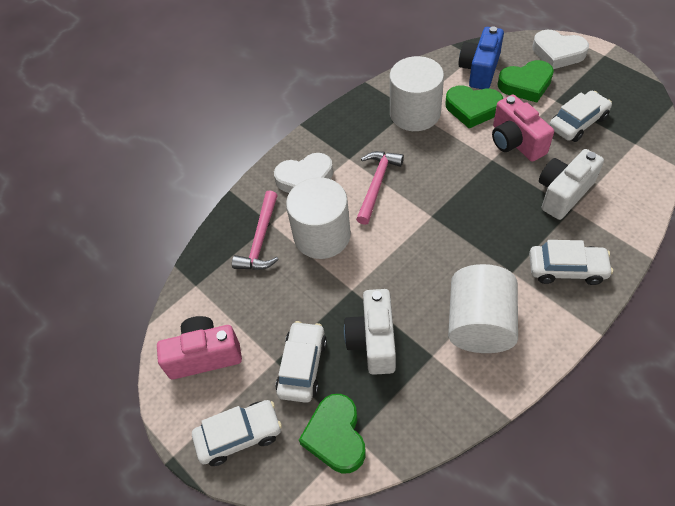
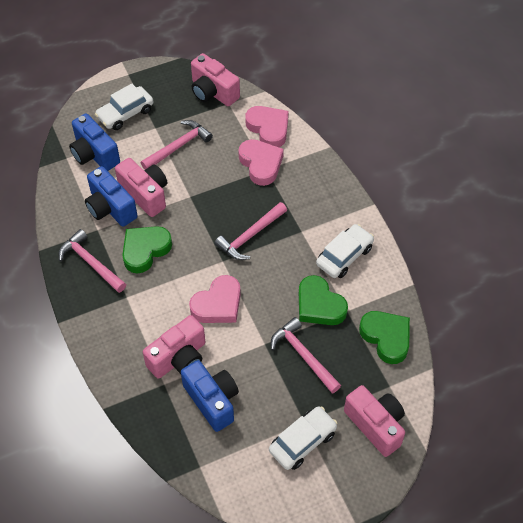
blue camera: [458,27,504,89] = 1 -> [69,113,120,171] [85,166,138,227] [181,360,239,432] = 3
pink camera: [157,316,242,379] [492,94,554,162] = 2 -> [115,158,167,217] [143,315,205,379] [191,53,240,106] [344,385,405,457] = 4
pink hammer: [232,190,279,270] [356,151,404,225] = 2 -> [59,229,126,293] [141,120,213,169] [214,202,287,260] [271,317,341,393] = 4
pink heart: none = 0 -> [189,275,241,323] [238,139,284,186] [246,106,289,147] = 3
white camera: [344,289,396,375] [539,149,604,220] = 2 -> none = 0
white car: [192,400,282,466] [275,321,327,403] [529,240,613,285] [549,91,612,142] = 4 -> [95,84,153,130] [269,406,338,470] [316,224,374,278] = 3
white cylinder: [286,177,351,259] [390,56,444,131] [448,264,518,353] = 3 -> none = 0
white heart: [274,153,333,193] [532,30,589,69] = 2 -> none = 0

